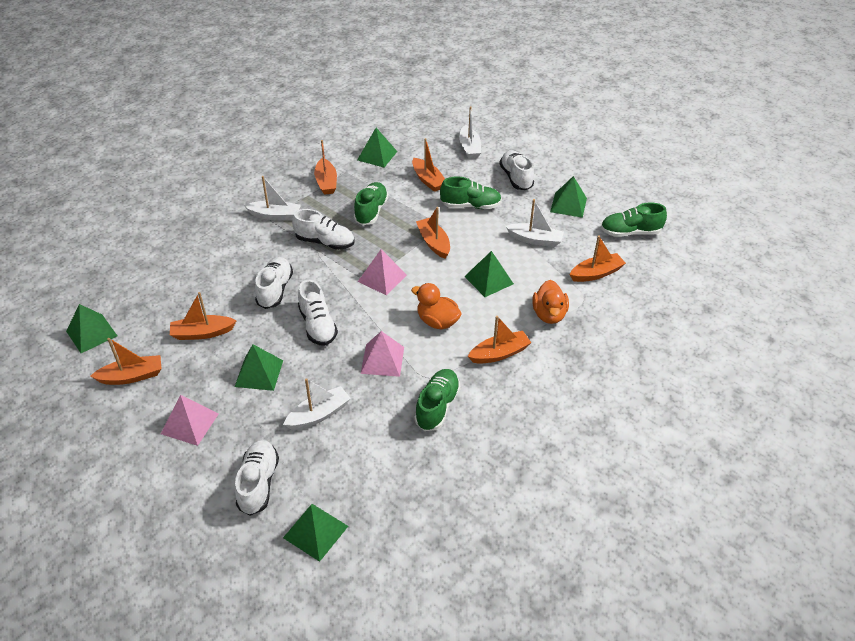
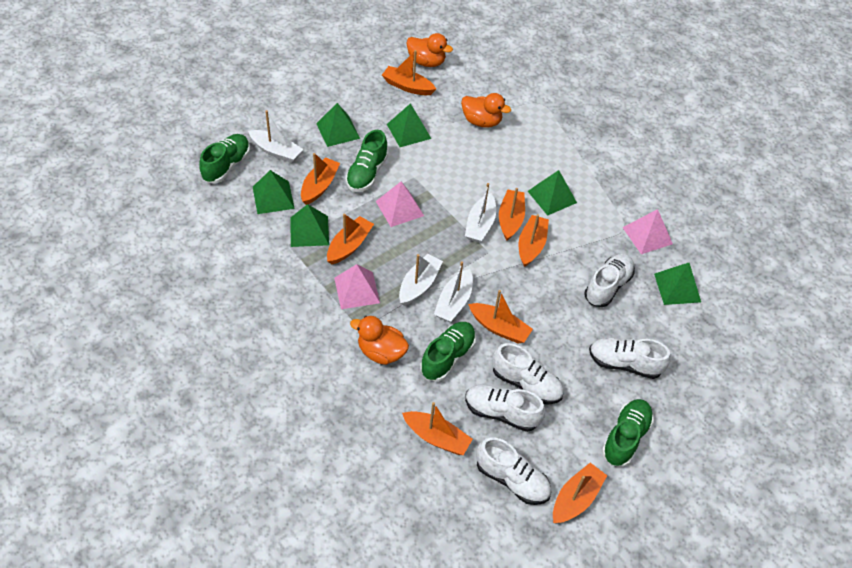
orange boat: [90,338,161,385] [170,292,236,340] [314,140,337,195] [412,138,445,192] [416,207,450,259] [468,316,531,364] [569,235,626,282] = 7 -> [301,153,340,205] [327,214,374,264] [382,50,436,95] [402,402,473,455] [468,290,533,344] [499,188,525,240] [519,214,549,267] [553,463,607,523] = 8
orange duck: [411,283,462,329] [532,280,569,324] = 2 -> [350,316,409,365] [406,33,453,67] [461,93,511,128] = 3

